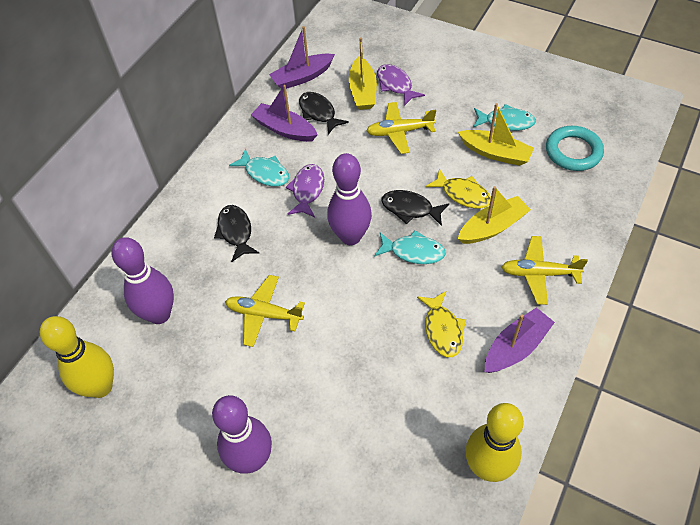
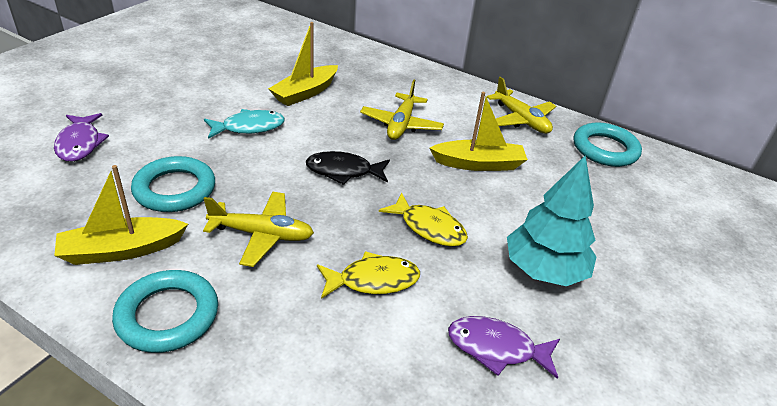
black fish: [214,205,259,262] [299,92,349,134] [381,190,449,226] = 3 -> [306,151,390,185] = 1
purple boat: [251,85,318,142] [269,26,335,89] [485,307,555,373] = 3 -> none = 0
purple bowling pin: [112,237,174,324] [212,395,272,474] [327,153,372,245] = 3 -> none = 0
turquoise fish: [229,148,289,186] [374,230,446,264] [473,104,536,131] = 3 -> [204,109,285,139] = 1
turquoise ring: [546,126,604,171] = 1 -> [112,270,218,353] [131,156,215,212] [574,122,642,167] = 3
turquoise tree: none = 0 -> [507,155,597,286] = 1
yellow bowling pin: [40,316,114,398] [465,403,524,482] = 2 -> none = 0

